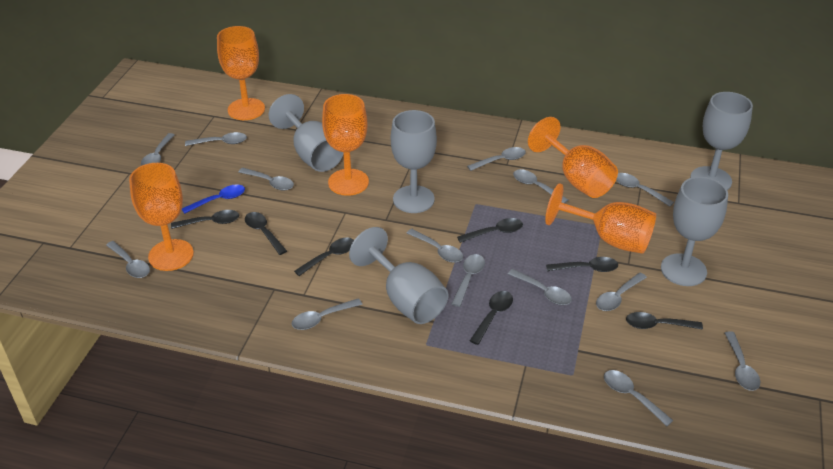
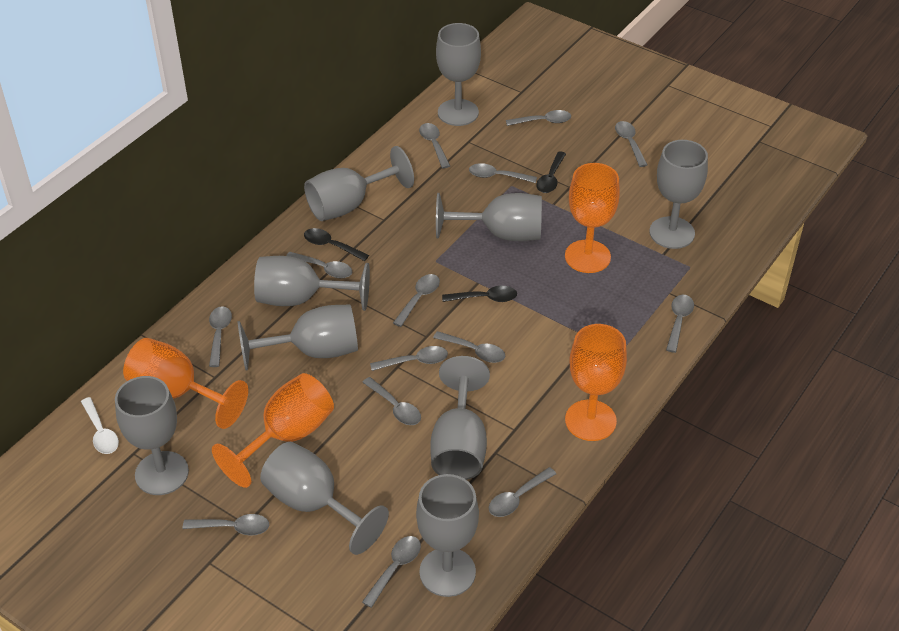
black spoon: [171,210,239,229] [245,212,287,255] [294,237,354,276] [457,218,523,243] [470,291,513,345] [546,257,618,272] [626,312,703,330] = 7 -> [304,228,369,261] [442,286,517,302] [536,151,566,193] = 3
blue spoon: [182,184,245,214] = 1 -> none = 0
grey goblet: [269,94,343,172] [349,227,448,324] [391,110,437,213] [661,177,728,286] [690,92,753,190] = 5 -> [115,376,189,495] [238,304,358,371] [254,256,370,311] [260,442,389,555] [304,146,414,221] [416,474,479,597] [430,356,490,480] [436,23,481,126] [436,193,542,241] [649,140,708,249] = 10
orange goblet: [129,163,194,271] [217,26,265,120] [322,94,369,196] [528,117,618,198] [545,183,656,254] = 5 -> [123,338,248,429] [212,373,334,488] [565,163,620,273] [565,324,627,441] = 4
white spoon: none = 0 -> [81,397,119,454] = 1

